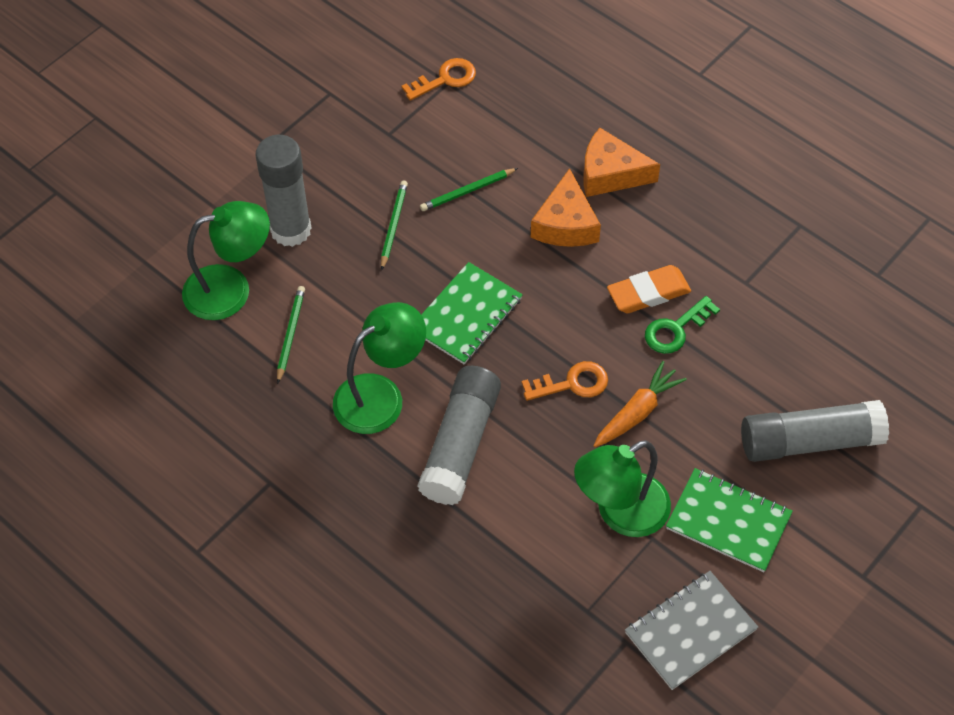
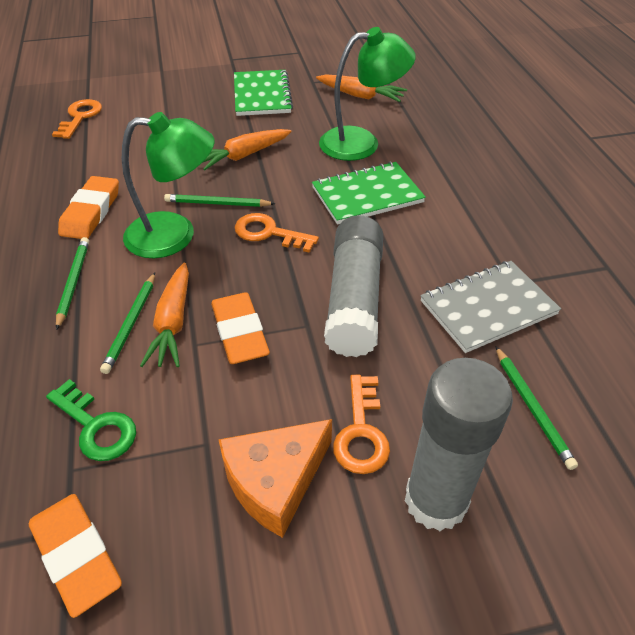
green lamp: [182,201,270,320] [333,302,426,434] [574,440,671,537] = 3 -> [122,112,215,258] [319,27,416,161] = 2
green pencil: [277,286,305,384] [381,180,408,271] [420,168,518,211] = 3 -> [56,237,89,330] [100,273,155,374] [164,194,275,207] [495,346,578,470] = 4
grey glue stick: [255,135,311,247] [417,366,501,505] [741,400,889,462] = 3 -> [324,215,383,357] [405,358,513,531] = 2
orange carrot: [593,361,687,447] = 1 -> [140,263,189,367] [202,129,291,170] [316,74,407,102] = 3
orange cheese: [531,168,601,247] [583,128,660,197] = 2 -> [218,419,332,538] = 1
orange eraser: [607,265,691,313] = 1 -> [29,494,122,618] [58,176,119,239] [211,292,270,364] = 3
orange key: [401,58,476,101] [522,361,608,401] = 2 -> [52,99,102,139] [235,213,319,253] [333,375,390,474] = 3

